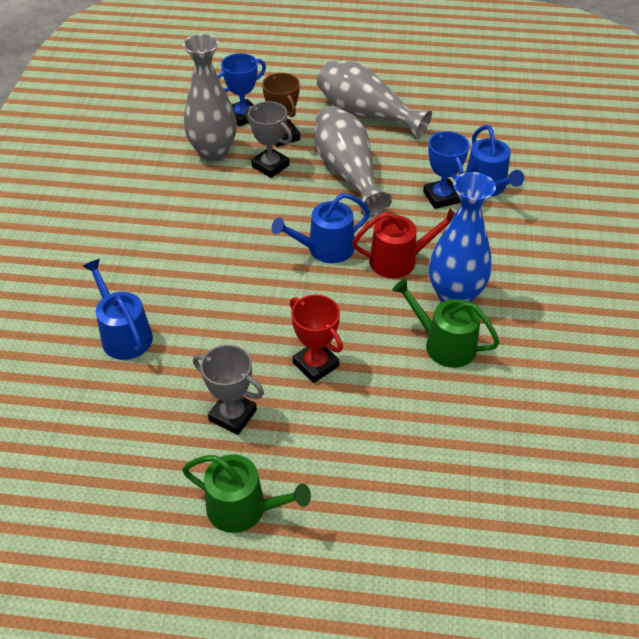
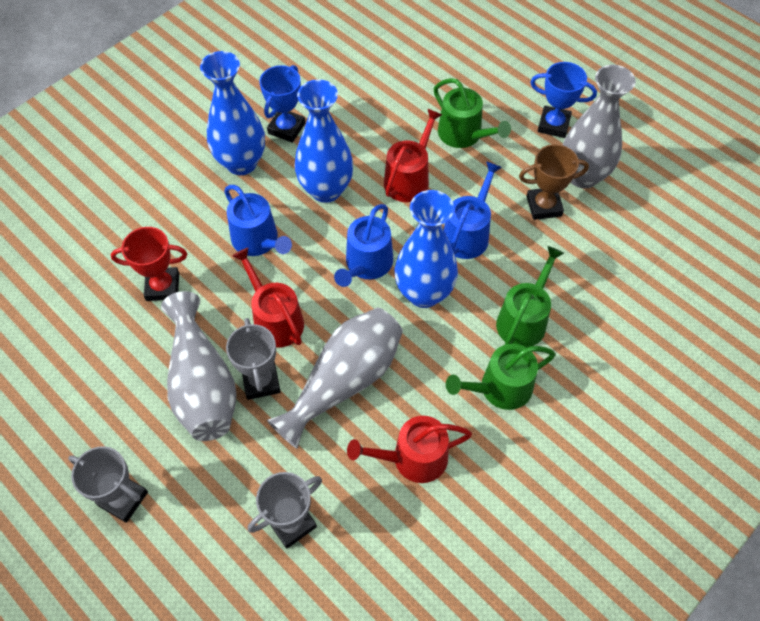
blue vase: [429,172,496,302] = 1 -> [200,51,265,175] [294,79,353,203] [394,190,458,308] = 3
green watering can: [182,454,311,533] [392,278,500,368] = 2 -> [434,78,511,148] [446,344,556,410] [496,246,564,348] = 3
grey trophy: [193,345,264,435] [245,101,293,178] = 2 -> [68,446,148,523] [226,318,281,400] [248,472,322,549] = 3
red watering can: [352,208,455,278] = 1 -> [232,248,304,348] [347,416,472,483] [384,108,442,202] = 3

